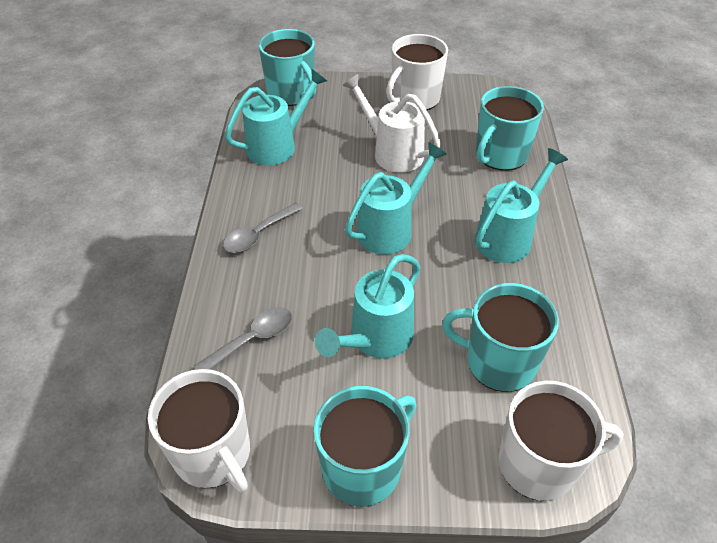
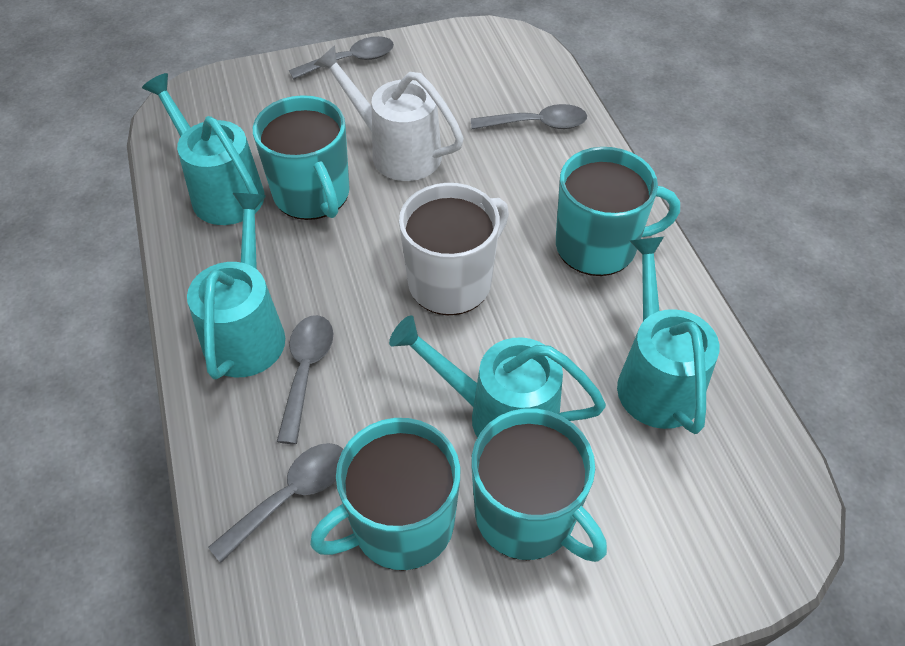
grey spoon: [194,307,292,370] [223,202,303,253] = 2 -> [208,443,343,563] [277,315,333,444] [289,36,394,80] [471,104,587,129] = 4
white mug: [148,369,250,492] [386,34,448,110] [498,381,623,501] = 3 -> [399,183,509,315] = 1

